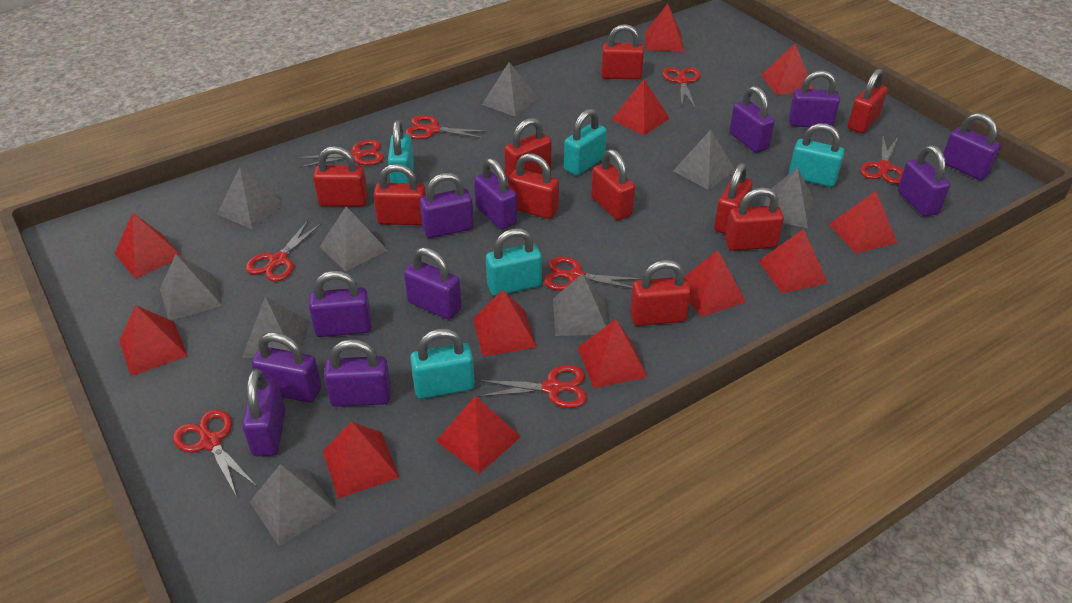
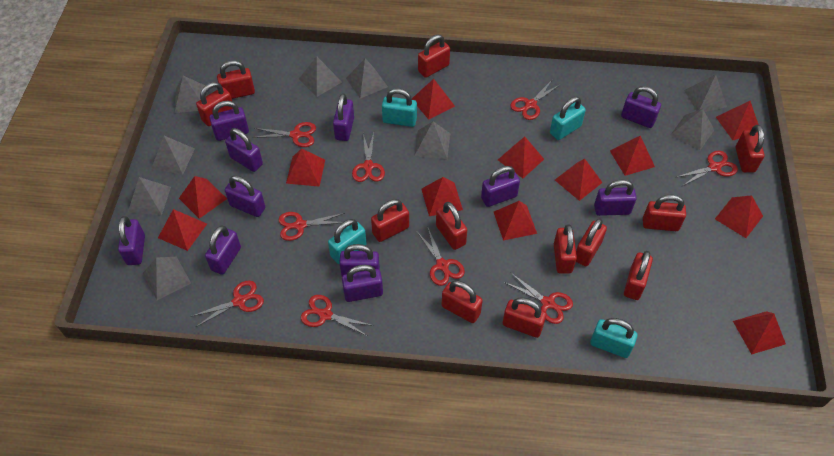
red padlock: [313,146,368,207] [373,164,426,225] [504,118,552,178] [508,153,559,219] [591,149,635,220] [601,24,644,79] [630,260,691,326] [714,163,753,234] [725,187,784,251] [848,68,887,133] = 10 -> [196,82,233,126] [217,60,255,99] [371,199,409,242] [418,35,450,78] [436,202,467,250] [442,280,483,323] [503,298,546,338] [554,225,577,274] [576,218,607,266] [624,251,653,300] [643,195,686,231] [736,125,765,172] = 12
red scissors: [173,409,256,497] [246,220,322,281] [298,140,384,168] [405,115,488,139] [477,365,587,408] [544,256,642,291] [662,67,700,108] [860,136,903,184] = 8 -> [191,280,264,327] [253,122,316,147] [278,212,345,241] [301,295,373,336] [352,133,385,182] [417,228,465,286] [504,273,573,324] [510,79,561,120] [675,151,738,186] = 9
turquoise padlock: [388,120,414,183] [410,329,475,399] [486,228,542,296] [564,108,607,176] [789,123,844,187] = 5 -> [328,219,367,264] [382,88,417,127] [550,97,586,140] [590,318,637,358] = 4

